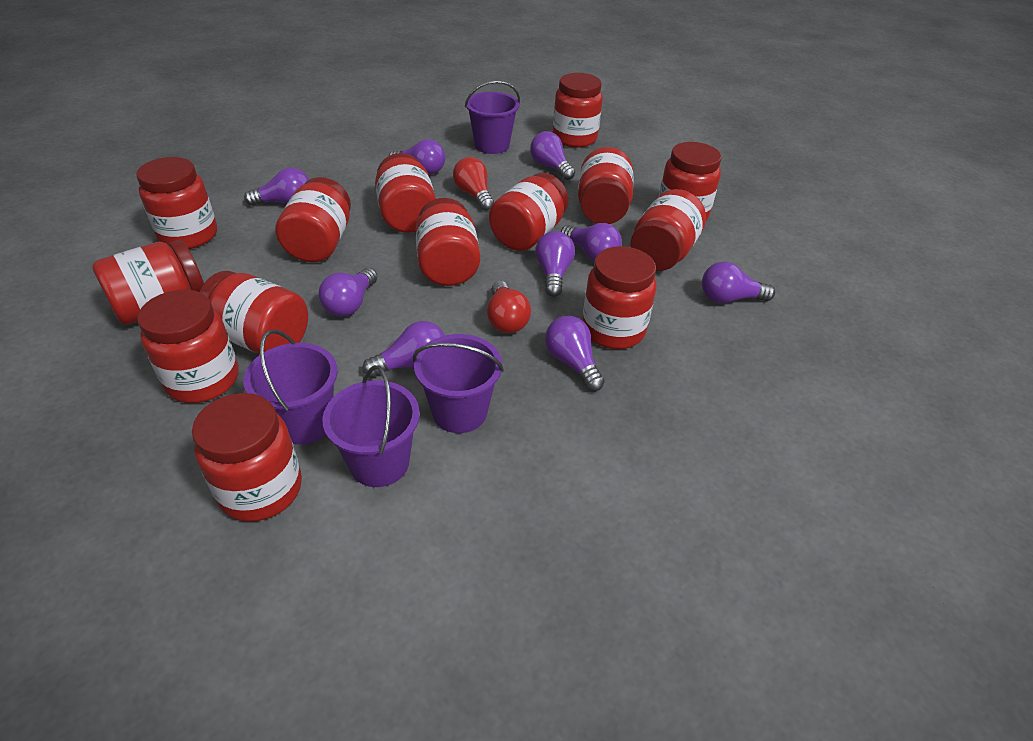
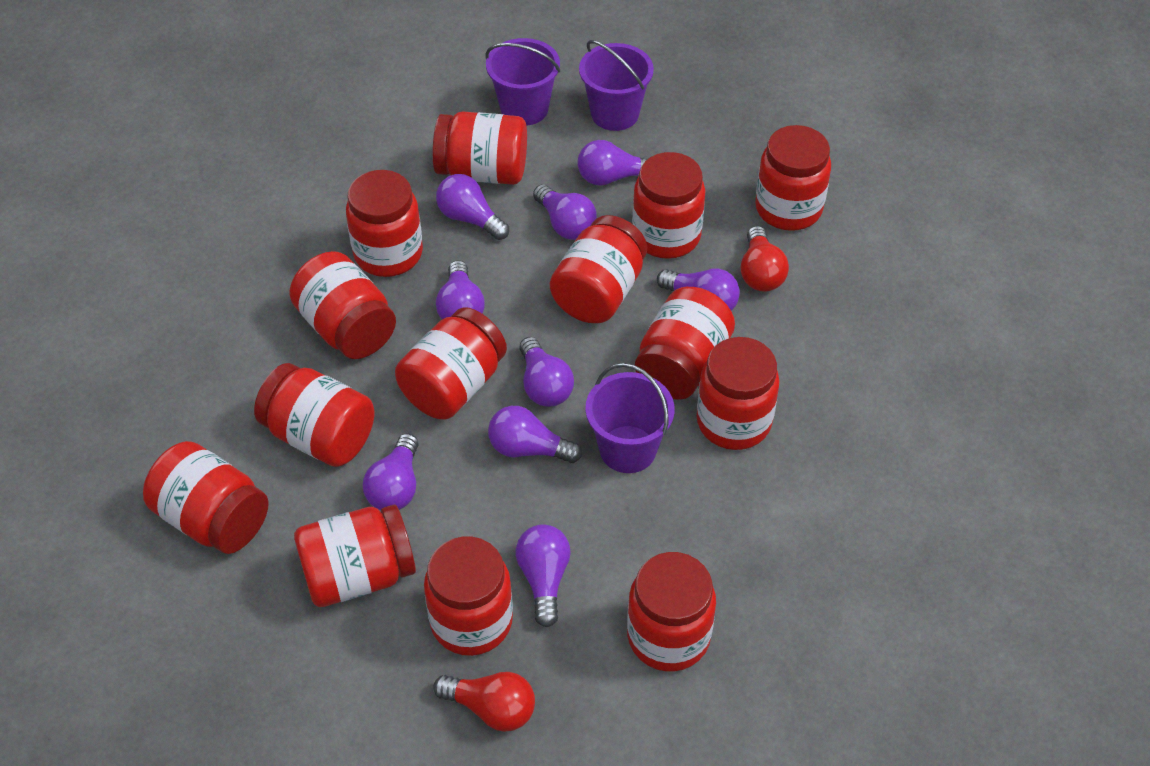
purple bucket: [243,329,338,445] [322,365,420,487] [413,334,504,433] [465,81,520,154] = 4 -> [485,38,561,126] [579,40,654,131] [585,363,675,473] = 3

